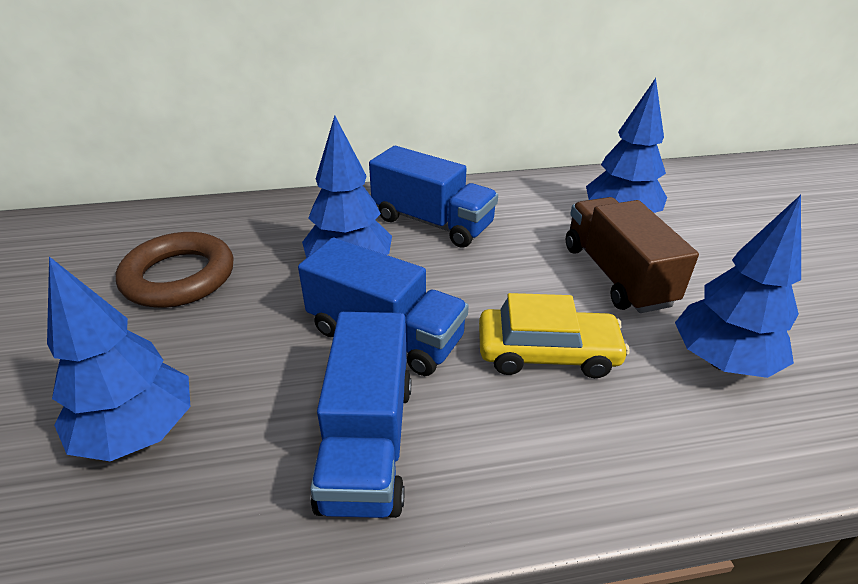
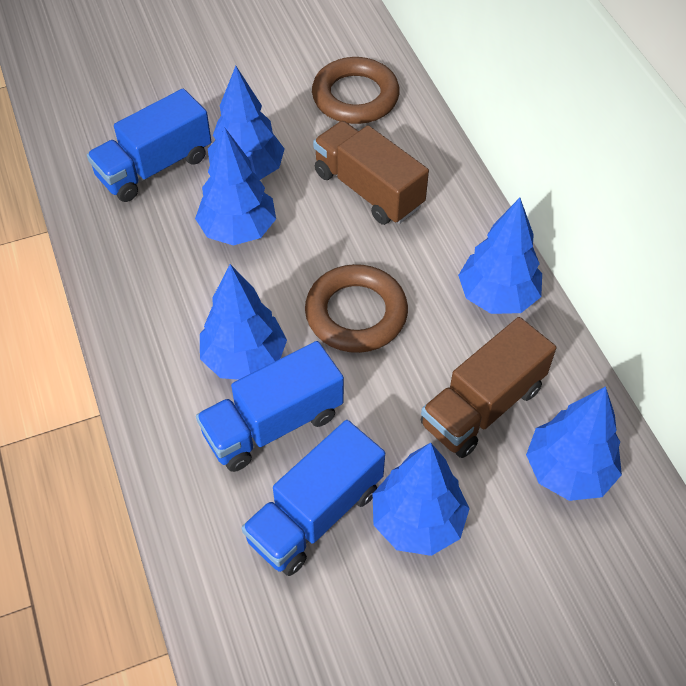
blue tree: [47,257,191,461] [302,116,392,258] [586,78,667,213] [675,195,801,378] = 4 -> [195,127,276,246] [200,264,287,380] [208,66,285,180] [373,443,470,556] [458,198,542,314] [526,386,622,501] = 6
brown ring: [116,232,234,308] = 1 -> [305,264,408,353] [312,57,400,124] = 2
brown truck: [566,197,699,313] = 1 -> [313,121,429,225] [421,317,556,458] = 2
yellow car: [479,293,630,378] = 1 -> none = 0

